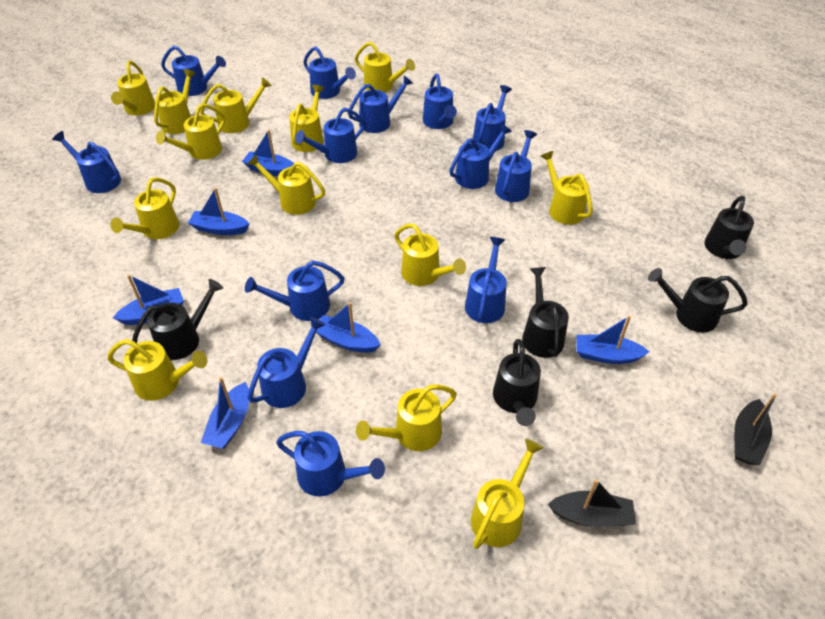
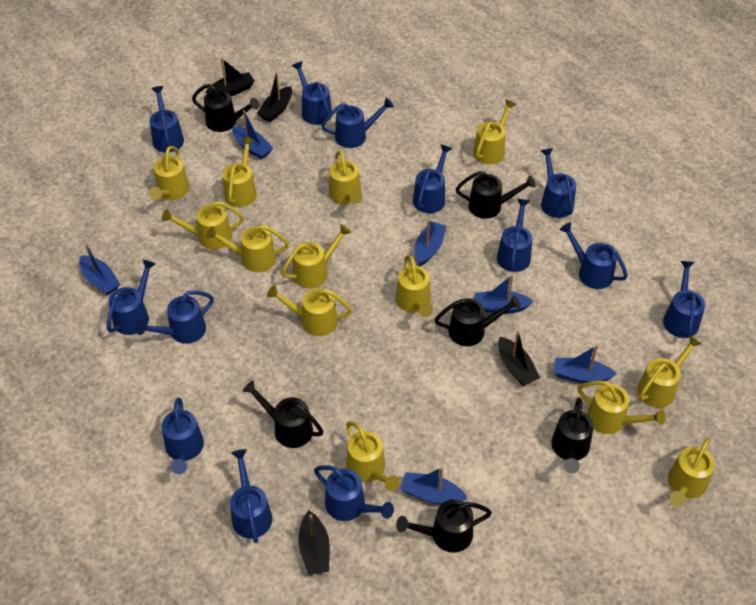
black boat: [548,479,636,527] [734,393,777,465] = 2 -> [206,58,254,96] [257,72,292,122] [298,510,330,575] [498,330,540,386] = 4
black watering can: [132,279,223,360] [493,339,541,426] [522,267,569,358] [648,268,748,332] [704,196,754,259] = 5 -> [192,84,260,132] [243,381,324,448] [396,499,492,553] [435,295,521,346] [456,171,536,219] [551,398,594,473] = 6

